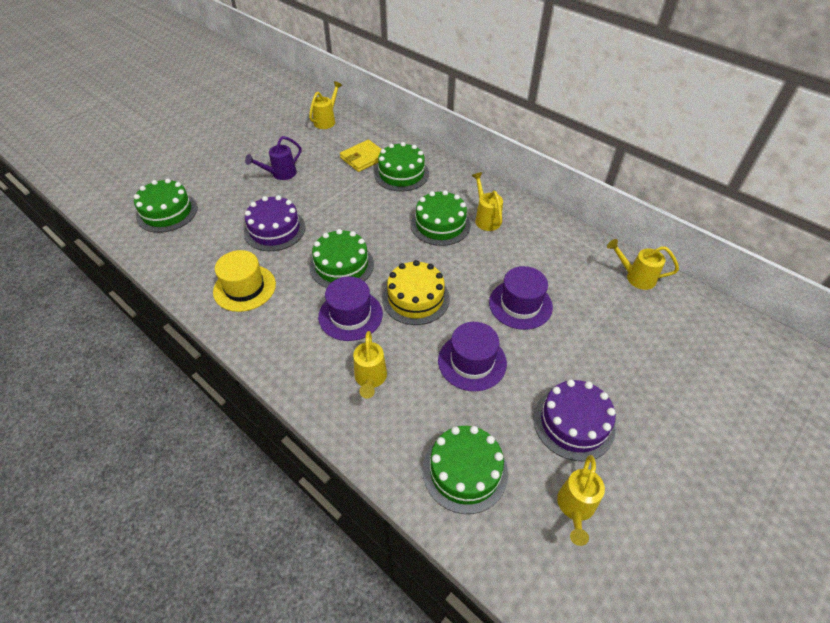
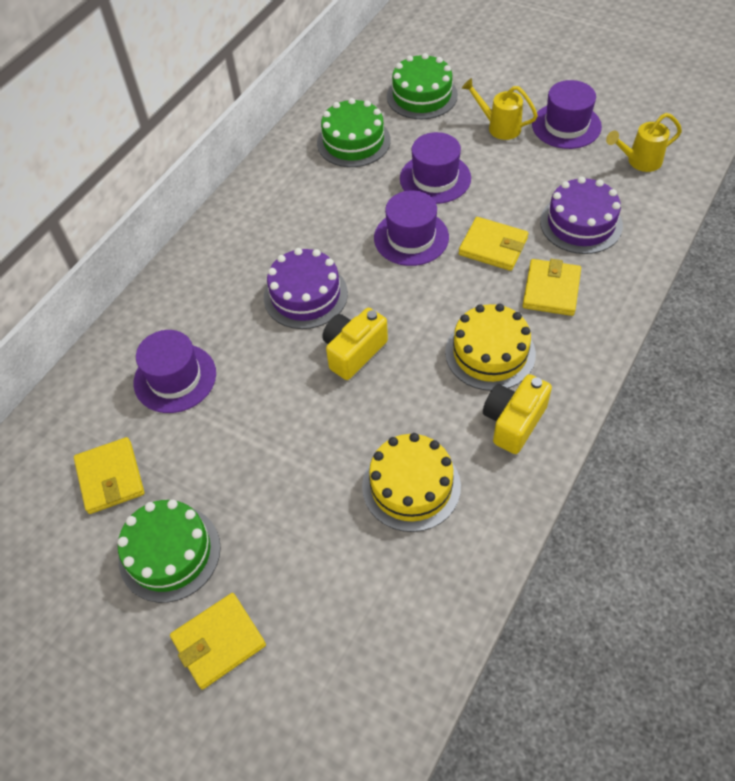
green cake: [134,179,197,233] [309,229,374,288] [374,142,429,192] [411,190,471,246] [423,426,508,514] = 5 -> [118,499,221,603] [317,98,391,167] [387,53,458,119] = 3
purple hat: [318,276,383,341] [438,322,507,391] [489,266,553,330] = 3 -> [134,330,216,413] [374,191,449,266] [400,132,471,204] [532,80,602,149] = 4
purple watering can: [245,136,301,180] = 1 -> none = 0
yellow cake: [382,260,450,325] = 1 -> [362,433,461,532] [445,304,536,391] = 2
yellow camera: none = 0 -> [322,308,388,380] [483,374,552,454] = 2
yellow hat: [213,250,276,312] = 1 -> none = 0
yellow wallet: [340,140,382,172] = 1 -> [74,437,144,514] [170,593,266,689] [459,217,528,271] [522,259,581,316] = 4
yellow watering can: [309,81,342,129] [353,331,387,399] [472,172,503,231] [557,455,605,546] [607,239,679,290] = 5 -> [462,78,538,140] [606,113,682,172] = 2

